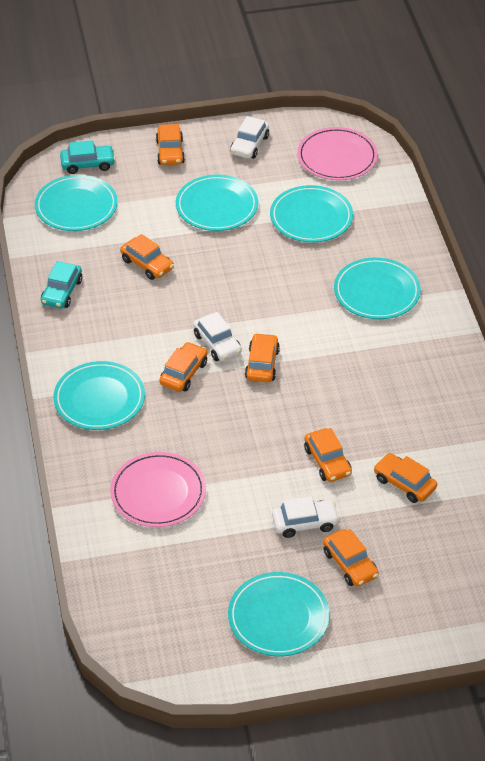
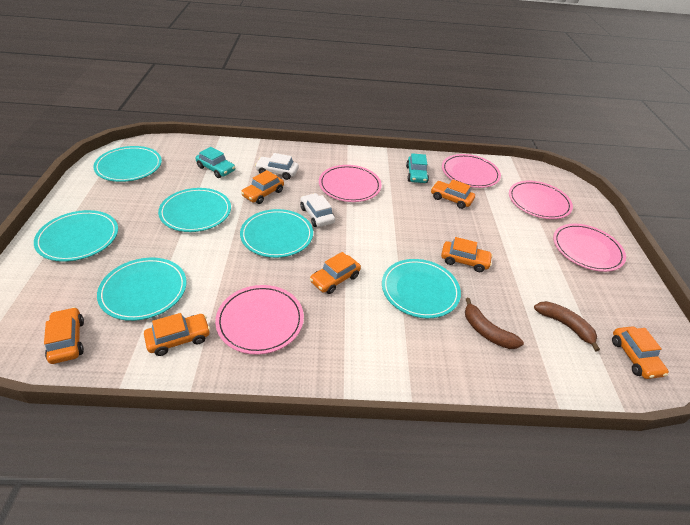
brown banana: none = 0 -> [465,298,524,349] [534,301,600,351] = 2
pink plate: [110,452,206,527] [297,127,378,180] = 2 -> [215,285,304,355] [319,165,382,202] [442,154,501,188] [509,181,573,219] [553,224,626,272] = 5
white car: [193,312,242,361] [230,116,269,159] [272,496,340,538] = 3 -> [255,153,299,180] [300,193,335,227] = 2

